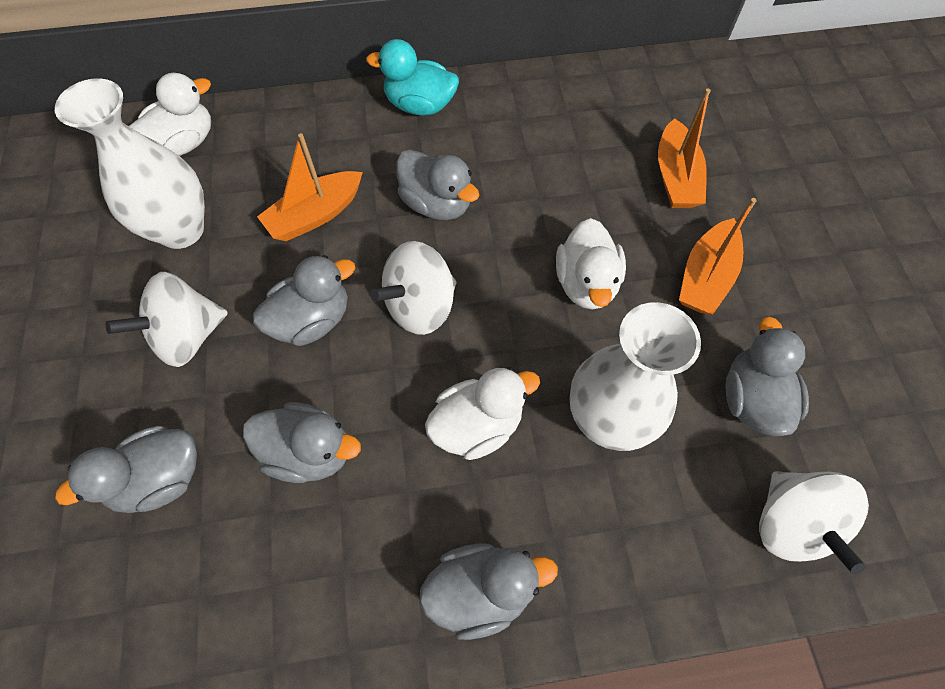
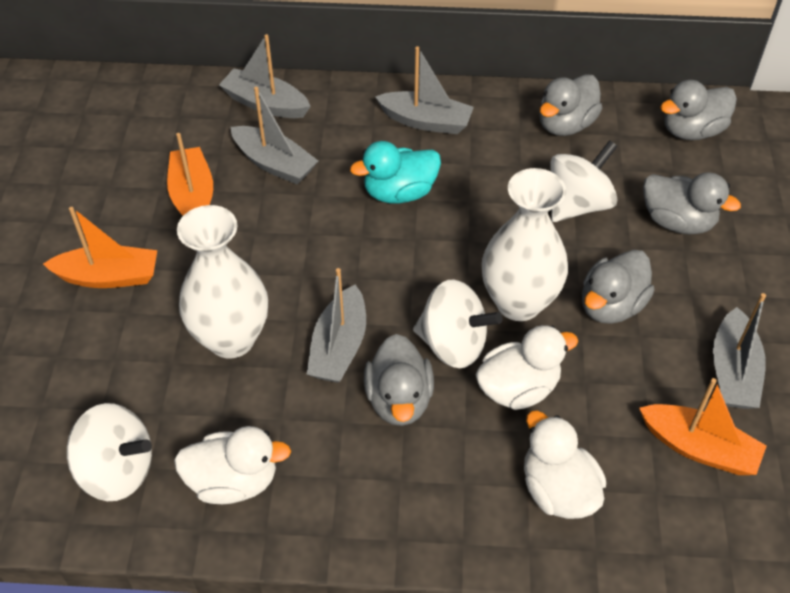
grey boat: none = 0 -> [219,34,311,118] [231,87,318,184] [307,268,366,383] [375,46,474,134] [713,293,766,409] = 5
grey duck: [55,426,197,513] [243,402,361,483] [253,255,355,346] [396,150,479,220] [419,543,558,640] [725,316,809,436] = 6 -> [364,334,434,426] [539,74,602,136] [582,250,655,324] [643,172,741,234] [660,80,737,140] = 5

